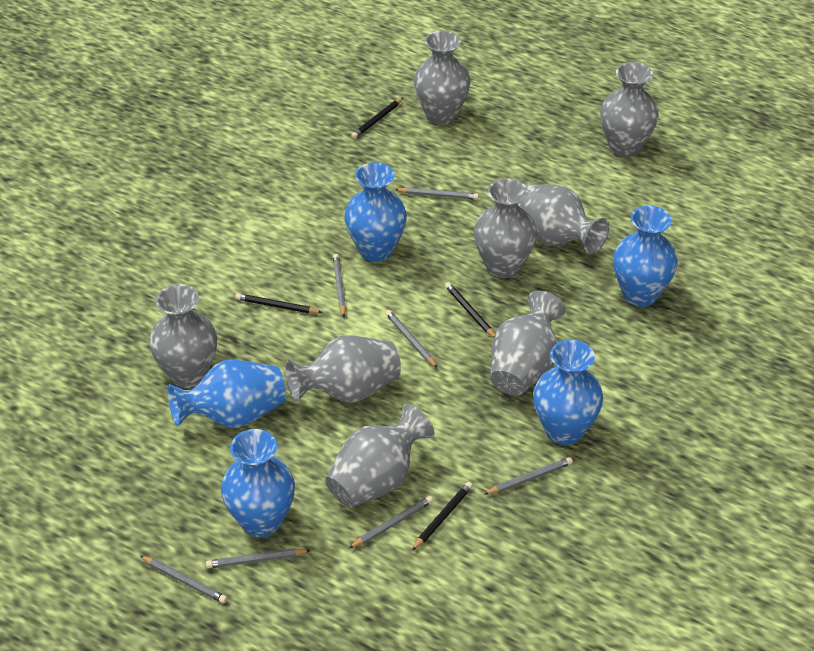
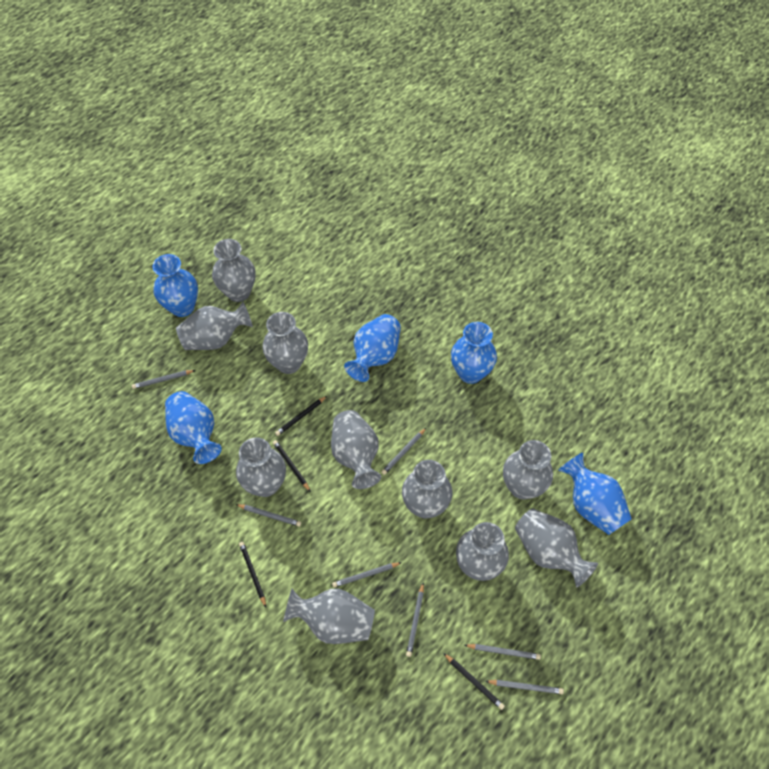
grey vase: [149,284,217,388] [285,335,401,403] [325,404,435,508] [414,31,471,124] [474,178,537,278] [490,291,566,396] [518,184,609,254] [600,62,659,157] = 8 -> [176,302,253,350] [212,239,256,302] [236,438,286,497] [262,312,308,374] [283,588,375,644] [331,410,381,489] [402,460,452,518] [456,522,509,581] [503,440,553,499] [515,509,598,588] = 10

